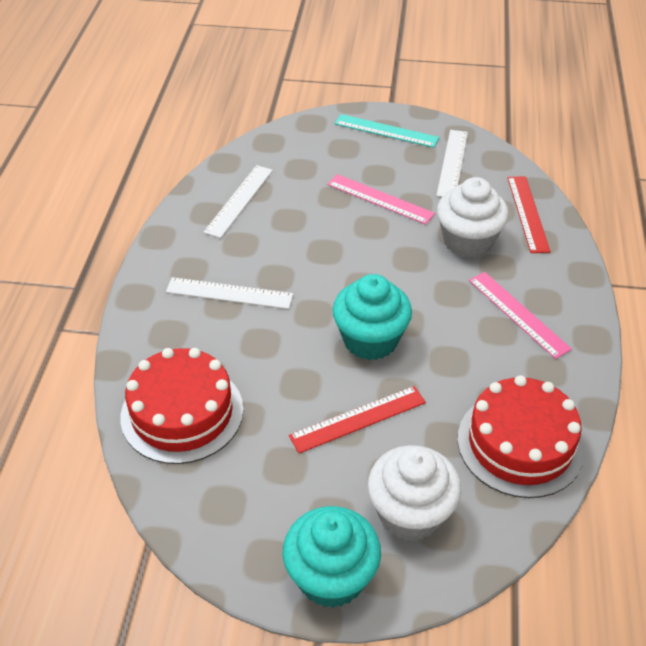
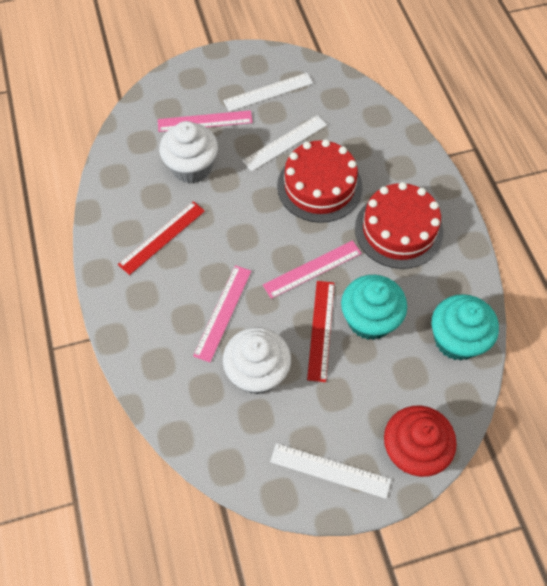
pink ruler: [327,174,435,224] [469,272,572,359] = 2 -> [158,110,253,132] [193,265,251,362] [263,240,362,299] = 3
red cupcake: none = 0 -> [384,406,457,477] = 1
turquoise ruler: [334,114,439,148] = 1 -> none = 0

